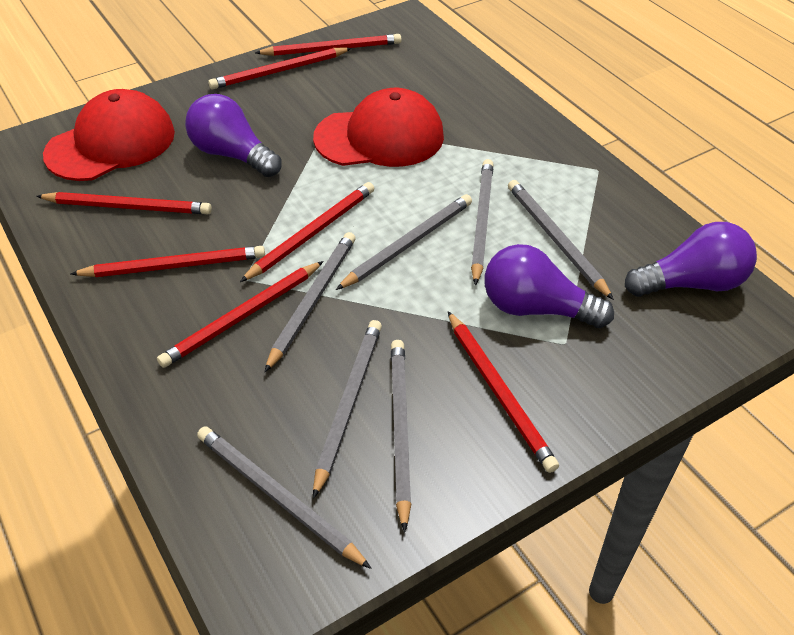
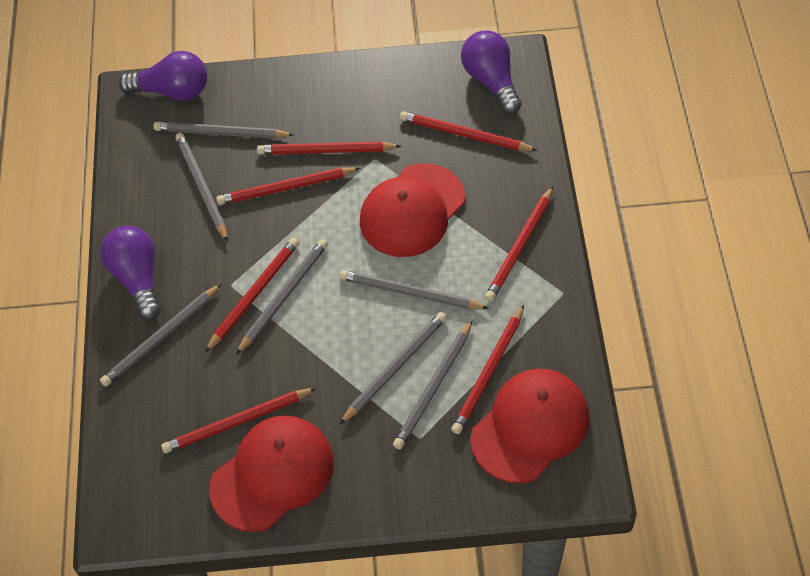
red cap: [43,89,175,181] [313,88,444,167] = 2 -> [209,415,334,532] [360,163,465,257] [470,369,589,483] = 3

